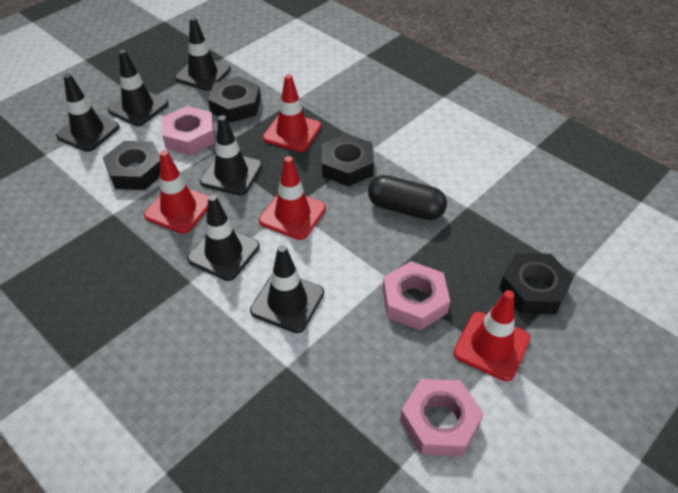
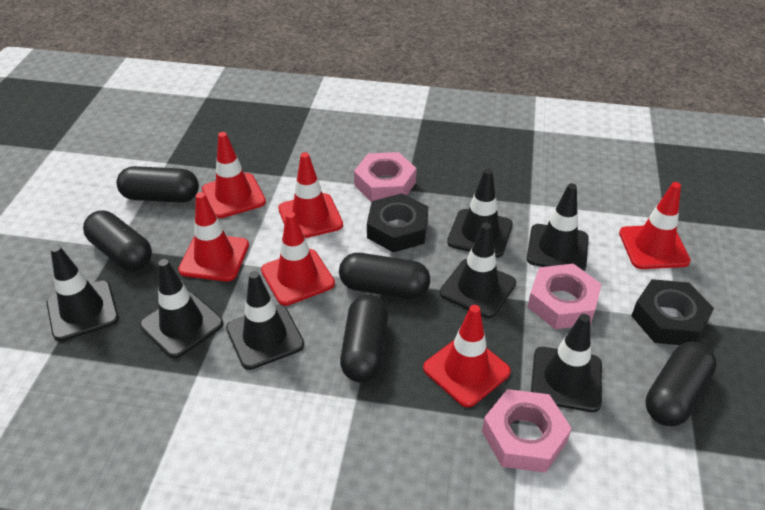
black capsule: [368,175,447,220] = 1 -> [83,211,152,271] [116,166,199,203] [339,253,430,299] [340,295,388,383] [645,341,717,426] = 5
black nut: [103,141,160,190] [208,77,261,123] [322,133,374,187] [499,253,574,314] = 4 -> [367,193,428,253] [631,279,714,345] = 2
black traffic cone: [56,74,120,152] [108,50,168,126] [175,17,231,91] [187,195,260,281] [200,115,262,195] [250,245,324,333] = 6 -> [46,245,119,342] [140,259,223,358] [226,271,304,370] [440,223,516,318] [447,169,513,258] [527,183,589,271] [531,314,602,412] = 7
red traffic cone: [144,150,209,234] [259,156,326,240] [263,74,321,152] [453,290,530,381] = 4 -> [178,192,249,282] [202,132,266,219] [261,212,335,306] [278,152,343,238] [423,305,511,407] [619,182,691,269] = 6

